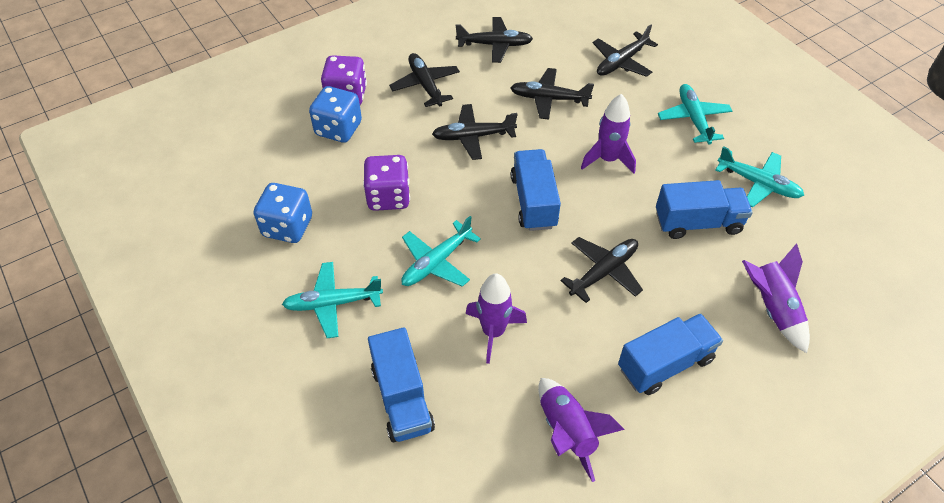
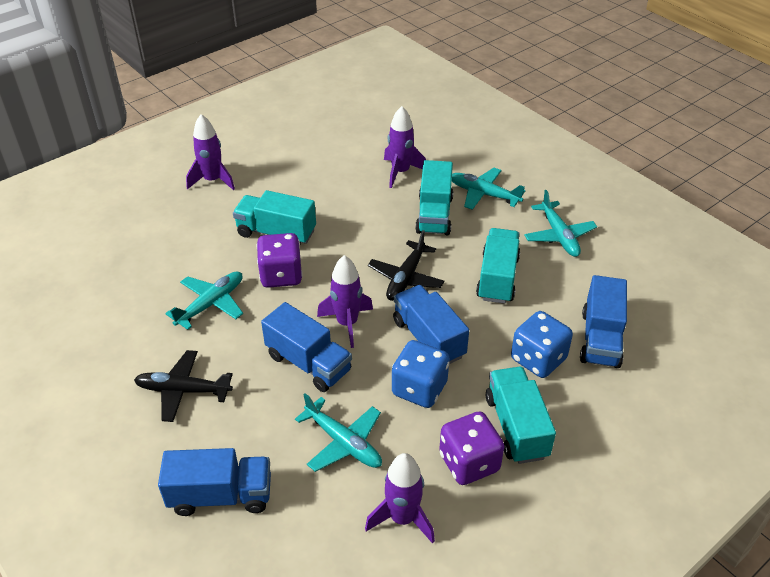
black plane: [389,53,460,107] [432,104,518,160] [455,17,533,63] [510,68,594,120] [560,237,643,303] [593,25,658,77] = 6 -> [134,350,233,422] [368,230,444,301] = 2
turquoise truck: none = 0 -> [233,190,316,244] [415,160,453,235] [476,228,520,304] [486,367,556,464] = 4

